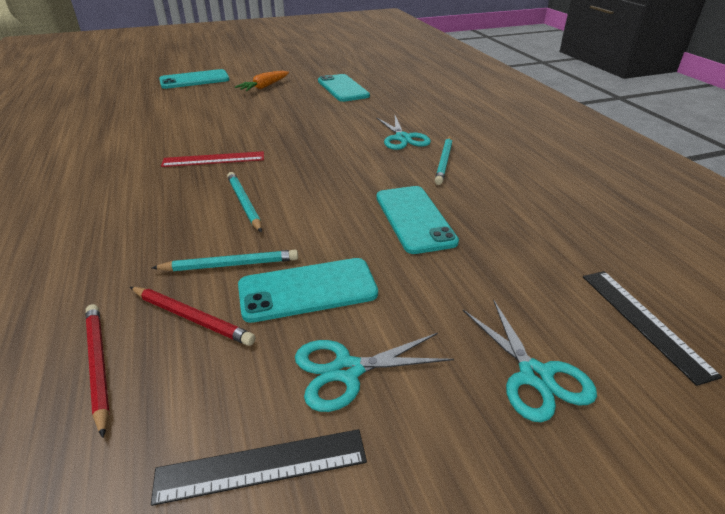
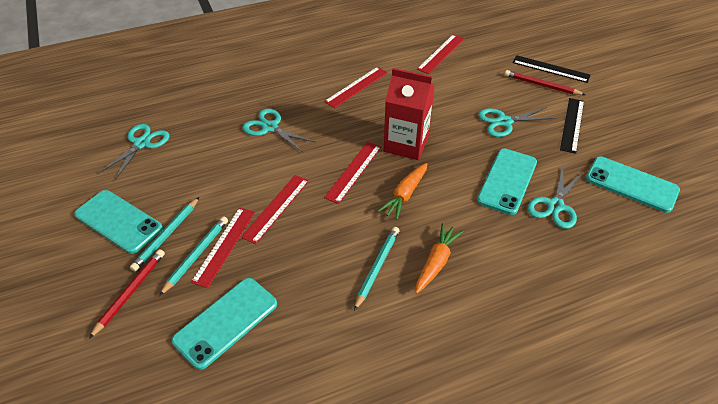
orange carrot: [235,71,289,91] = 1 -> [378,163,427,220] [415,223,464,294] = 2
red carton: none = 0 -> [384,68,435,160] = 1
red ruler: [161,151,264,167] = 1 -> [191,208,255,288] [241,175,309,244] [324,67,388,108] [324,142,381,204] [417,34,464,74] = 5
turquoise scissors: [295,333,454,412] [376,116,431,150] [463,300,597,422] = 3 -> [98,124,169,180] [243,109,315,152] [478,107,556,137] [528,167,583,229] = 4

